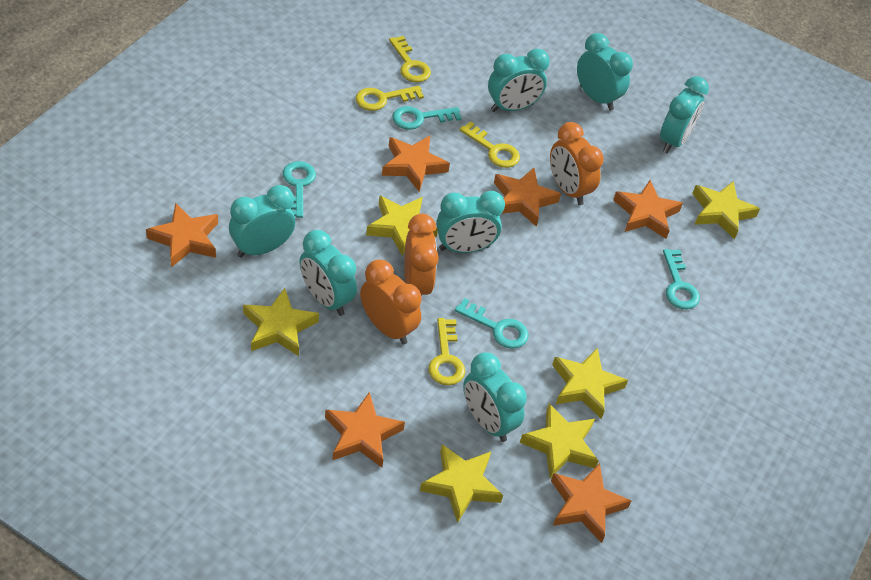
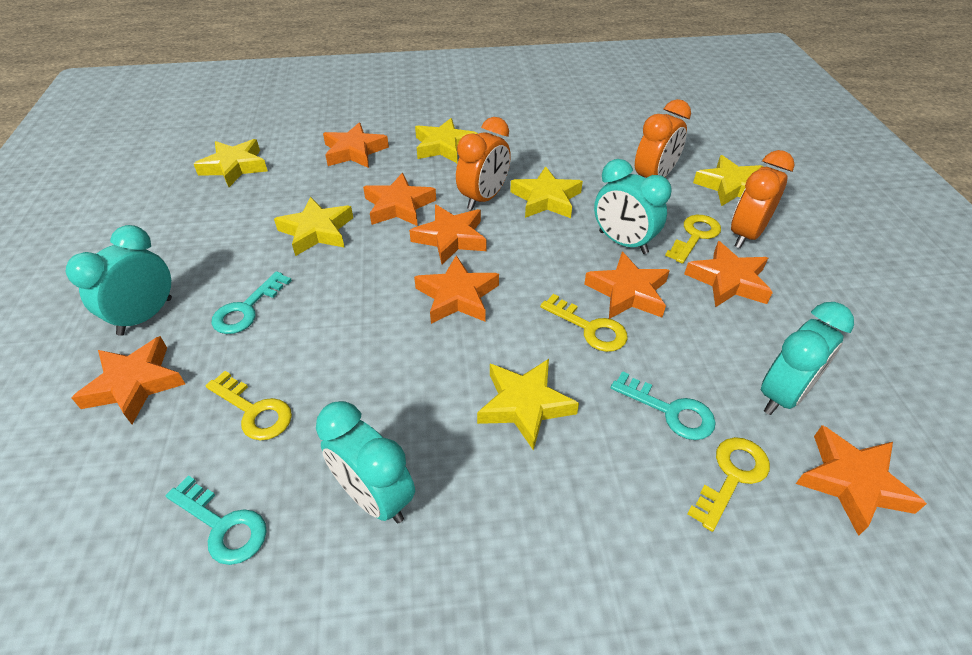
orange star: [146,203,218,267] [325,392,405,468] [382,136,450,192] [494,168,561,227] [551,463,632,543] [613,180,683,239] = 6 -> [71,336,185,424] [323,122,389,168] [363,173,436,226] [409,204,487,264] [414,255,499,324] [584,252,670,319] [684,241,773,307] [796,425,927,536] = 8
turquoise clock: [229,185,295,258] [299,230,357,316] [436,191,505,253] [463,352,527,442] [488,49,550,112] [577,33,633,110] [660,76,709,153] = 7 -> [66,225,172,336] [316,401,415,523] [594,159,672,254] [761,302,854,415] = 4
turquoise key: [283,161,316,218] [392,106,462,130] [455,298,529,349] [663,249,700,309] = 4 -> [166,475,267,565] [212,271,292,334] [611,371,716,440] = 3

